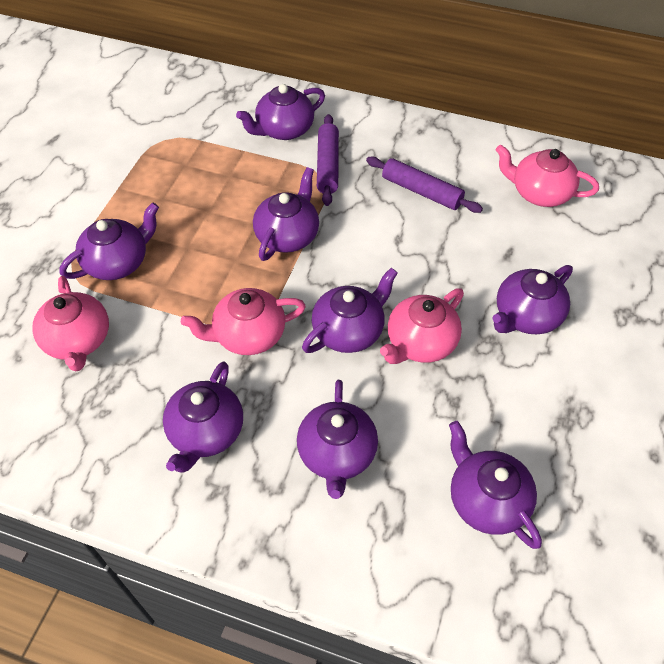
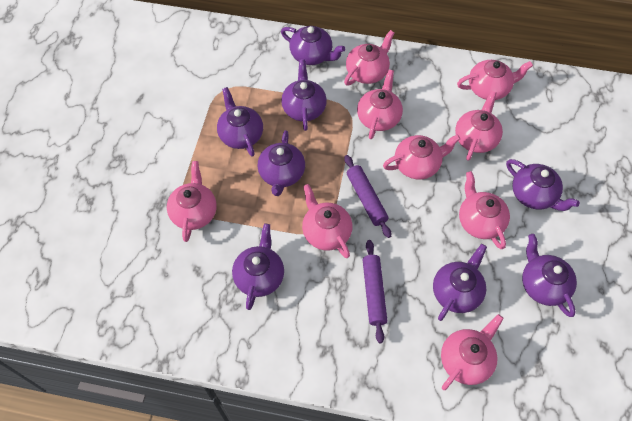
pink teapot: [32,276,109,372] [181,288,306,355] [380,288,464,364] [496,145,599,207] = 4 -> [167,161,217,242] [302,184,352,258] [344,30,394,86] [357,70,403,139] [383,134,460,180] [441,314,504,390] [455,91,503,161] [457,60,533,100] [459,171,510,249] = 9

